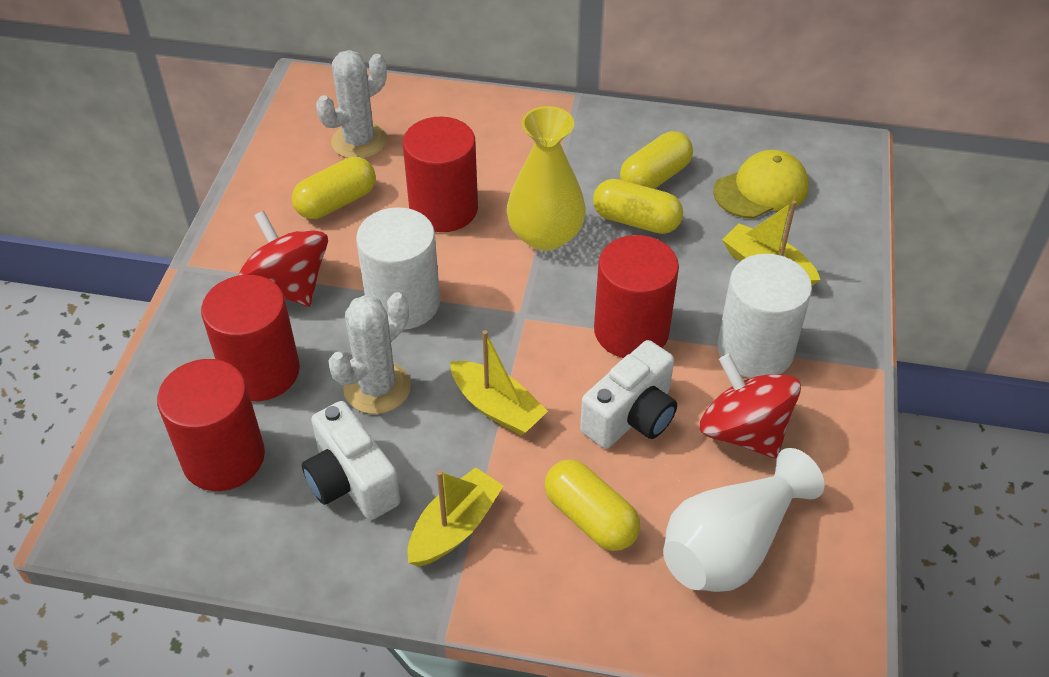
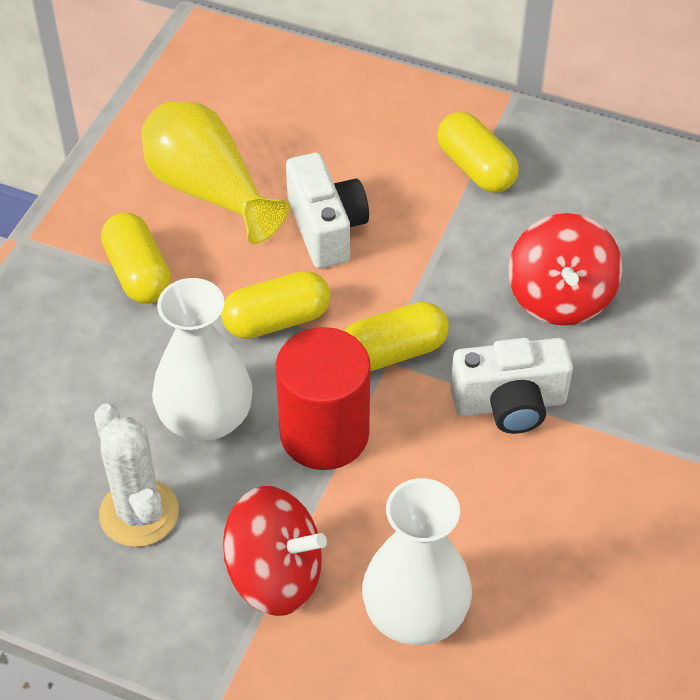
red cylinder: [157,359,265,491] [201,275,300,401] [403,117,478,232] [594,235,679,358] = 4 -> [276,327,370,470] = 1
white cactus: [316,50,387,159] [328,292,411,414] = 2 -> [94,404,179,547] = 1
white cylinder: [356,207,440,330] [717,254,812,378] = 2 -> none = 0
white vase: [663,448,825,592] = 1 -> [152,278,253,441] [362,478,472,645] = 2
yellow boat: [407,467,503,567] [450,330,548,436] [722,201,820,286] = 3 -> none = 0
yellow cap: [713,150,809,219] = 1 -> none = 0

